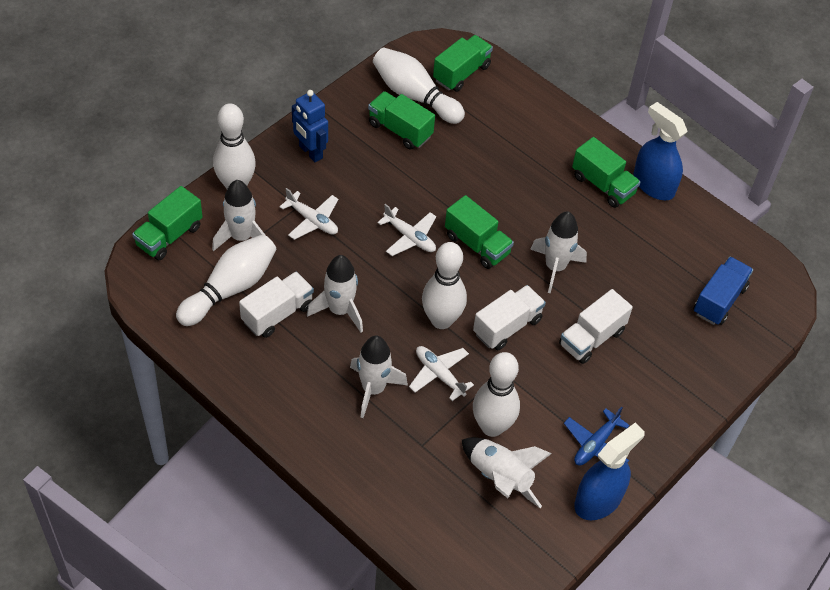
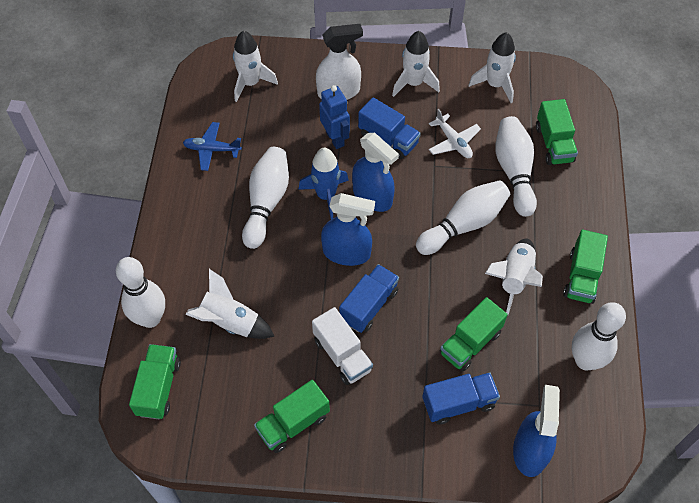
blue rocket: none = 0 -> [298,148,349,220] = 1
blue spray bottle: [574,423,645,520] [634,102,688,200] = 2 -> [321,193,375,266] [352,133,399,212] [513,385,560,477] = 3
blue truck: [694,257,753,325] = 1 -> [339,264,399,333] [358,97,421,159] [422,372,500,425] = 3
white plane: [280,188,338,240] [378,204,436,256] [409,346,474,401] = 3 -> [429,109,481,158] = 1
white spray bottle: none = 0 -> [316,24,363,100] = 1
white truck: [239,272,314,338] [473,285,546,350] [559,289,633,364] = 3 -> [312,307,373,385] = 1

